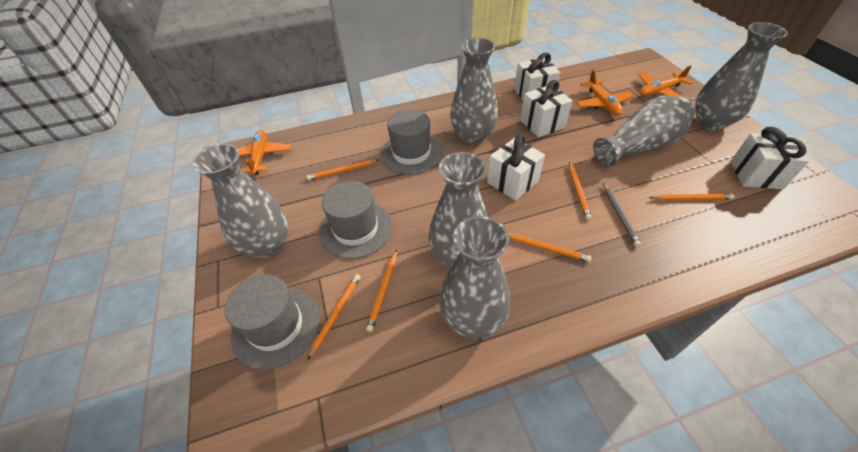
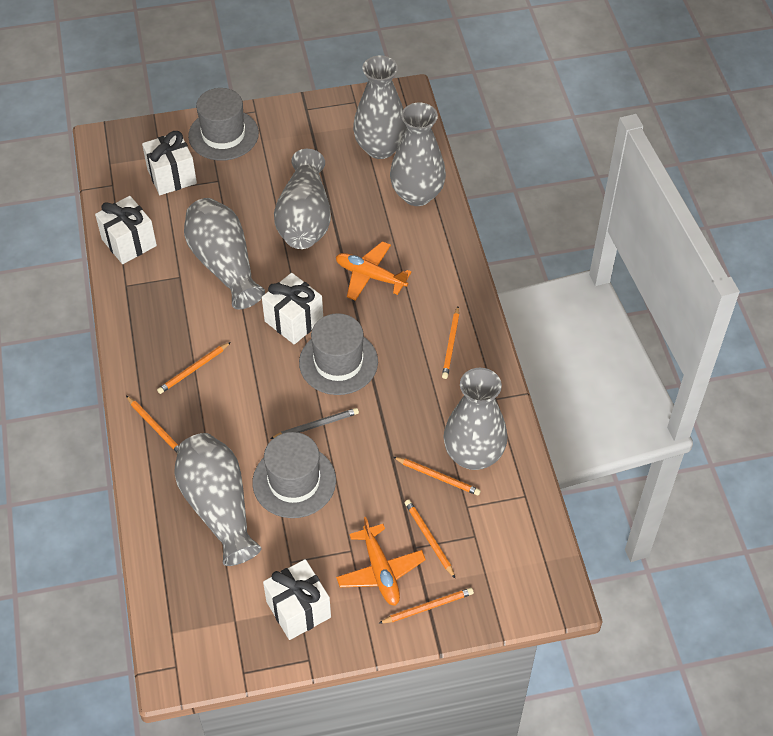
orange plane: [238,130,291,175] [576,70,634,116] [638,65,693,97] = 3 -> [336,241,412,301] [336,517,426,606] = 2

